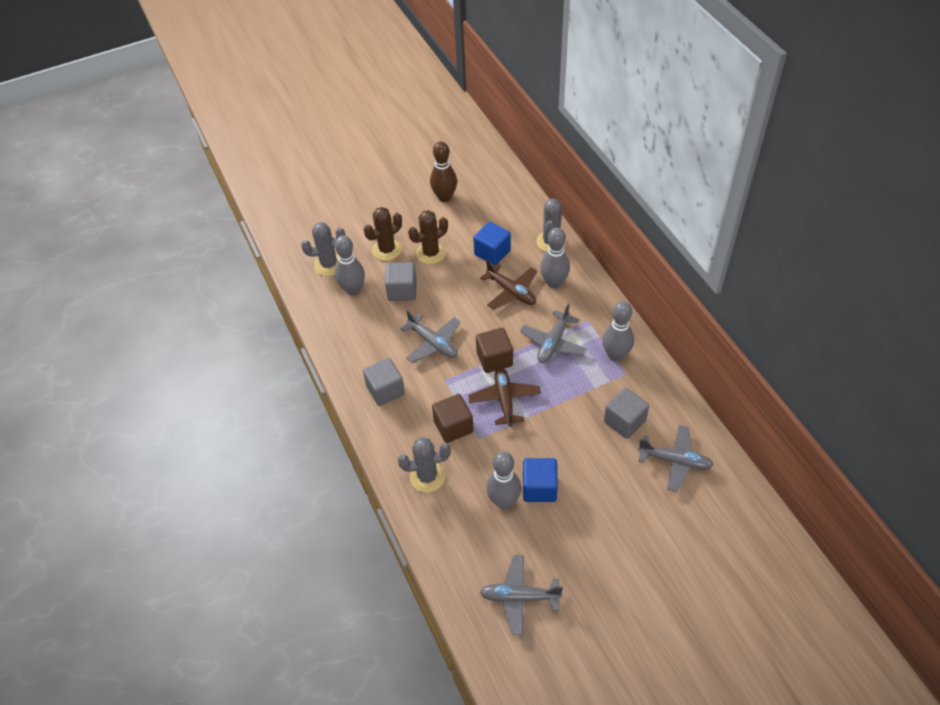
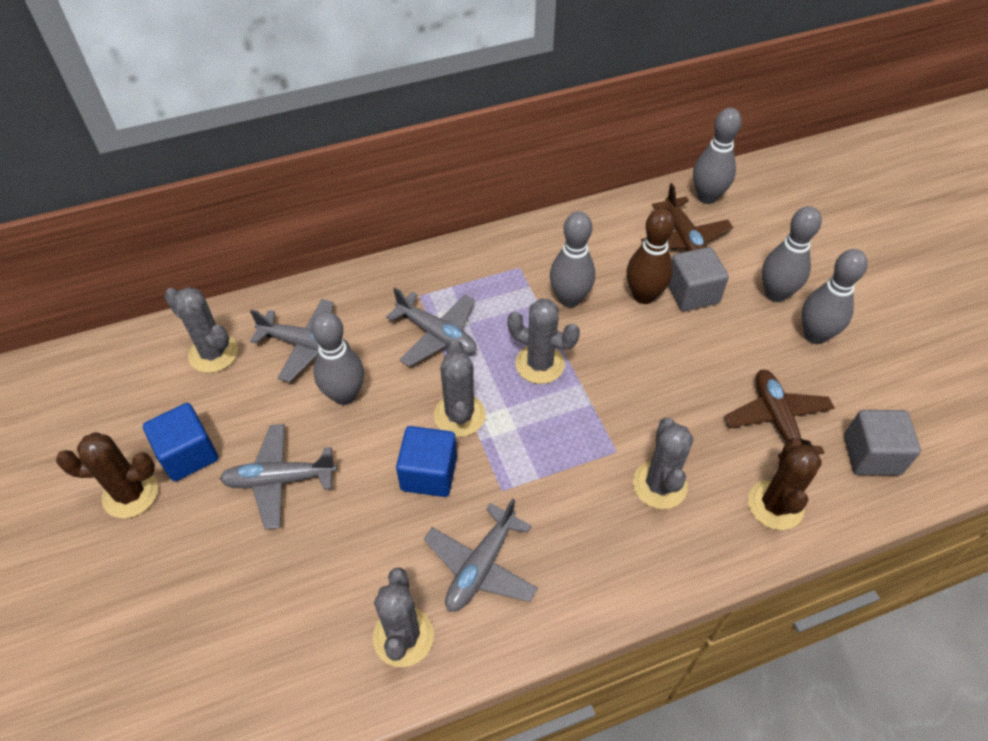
brown cube: [432,394,474,443] [476,328,513,373] = 2 -> none = 0
grey bowling pin: [335,235,365,296] [486,452,521,509] [540,228,570,288] [602,301,634,362] = 4 -> [311,311,364,405] [550,211,595,307] [693,108,742,204] [762,206,822,302] [802,249,868,344] = 5
grey cactus: [301,222,345,276] [398,437,451,492] [536,199,566,252] = 3 -> [164,287,238,373] [373,568,434,667] [434,340,486,437] [507,299,580,384] [633,418,693,509] = 5
grey cube: [363,358,405,406] [385,262,417,301] [604,388,649,439] = 3 -> [668,247,729,311] [844,410,921,476] = 2

